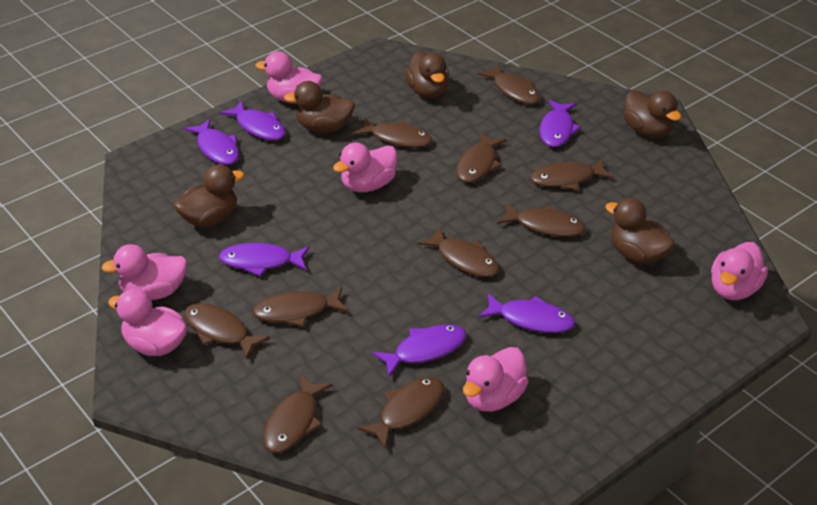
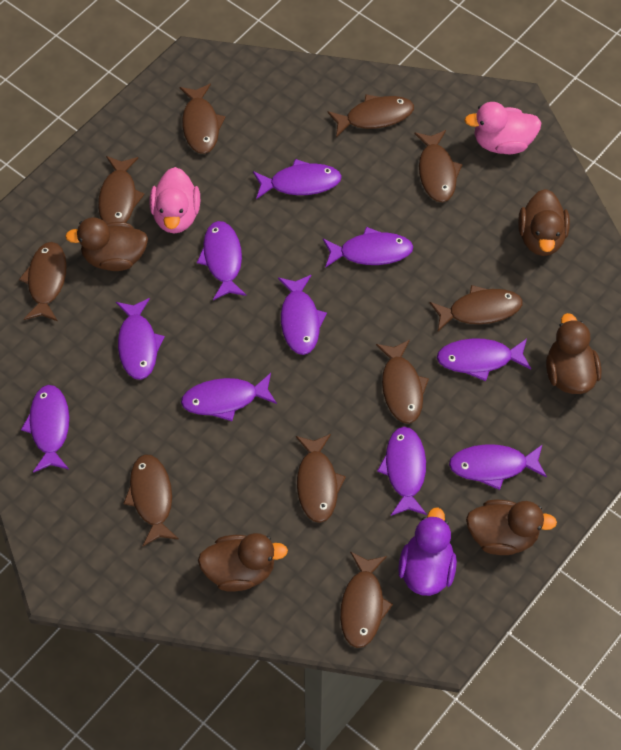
pink duck: [101,244,187,300] [108,289,187,356] [255,51,322,104] [333,143,397,192] [463,347,529,412] [711,242,768,300] = 6 -> [150,167,200,233] [464,102,541,154] = 2
purple duck: none = 0 -> [398,507,457,596] = 1
purple fish: [184,119,239,165] [219,243,309,276] [220,100,286,140] [372,324,467,377] [479,293,575,333] [539,100,581,147] = 6 -> [21,385,69,473] [116,298,165,380] [181,373,277,421] [197,221,247,300] [253,159,342,199] [278,275,327,355] [323,227,413,268] [377,427,427,516] [437,338,531,381] [449,444,547,490] = 10

